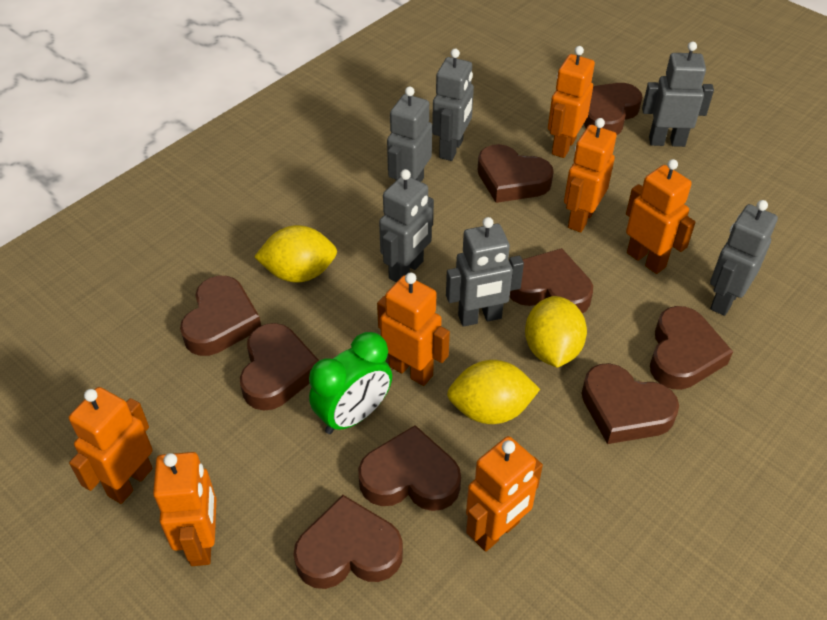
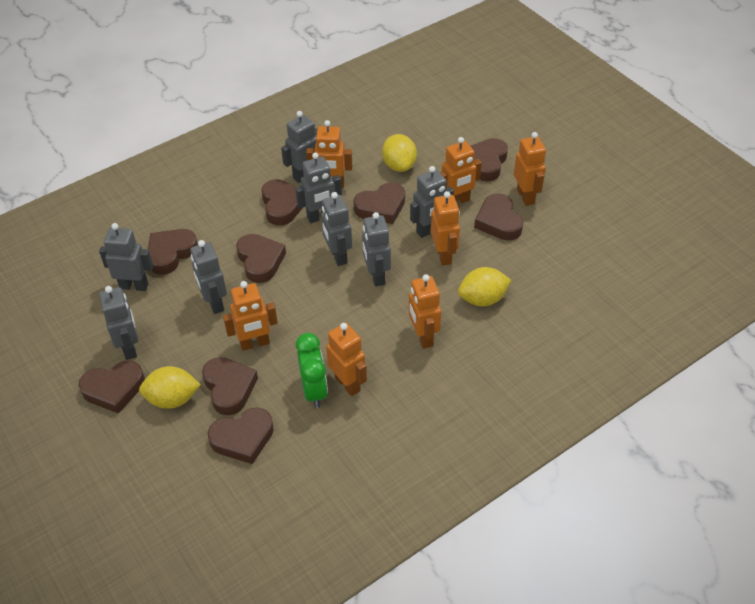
grey robot: [379,169,434,282] [387,86,432,182] [432,49,474,161] [446,217,524,327] [642,42,714,147] [710,200,778,316] = 6 -> [99,223,153,291] [99,286,138,360] [190,240,227,314] [281,111,317,183] [295,152,342,223] [321,192,352,266] [362,212,391,287] [410,166,454,238] = 8

